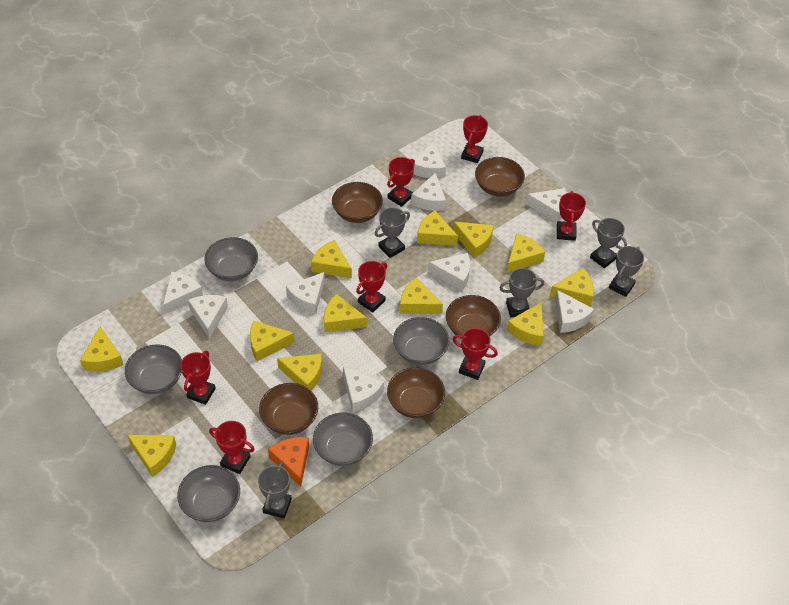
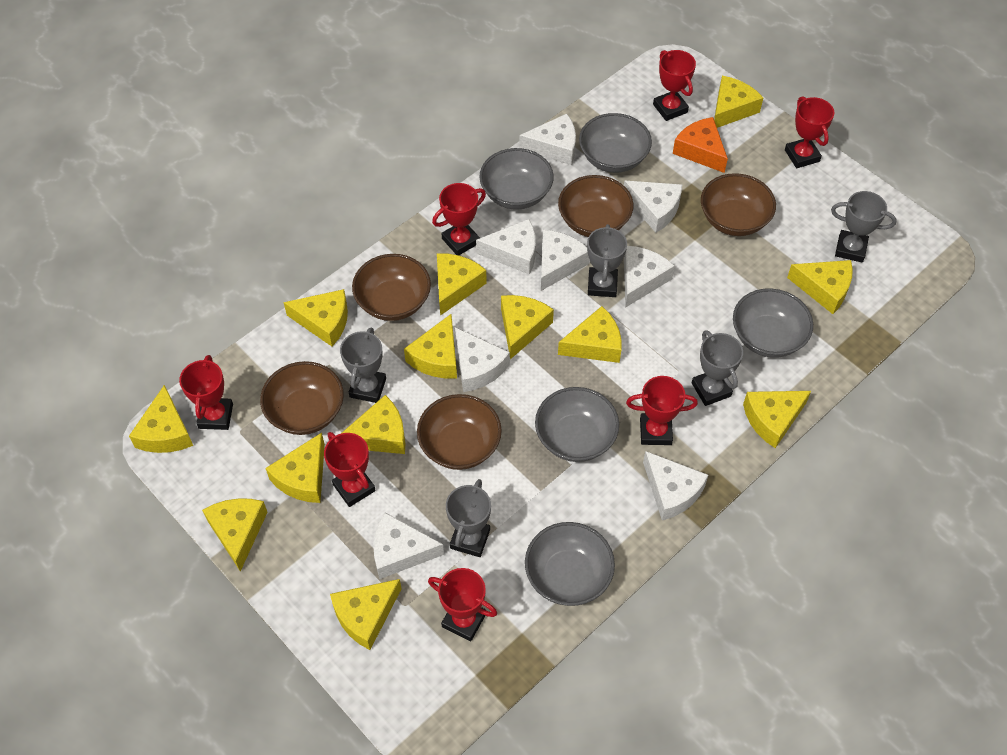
white cheese: [163,272,203,314] [188,295,228,339] [286,272,325,314] [343,366,384,412] [411,173,446,211] [413,142,446,178] [428,253,470,291] [526,188,566,223] [555,290,594,333] = 9 -> [373,512,444,579] [455,327,510,392] [476,219,536,275] [519,114,576,165] [541,230,589,291] [624,181,682,233] [624,246,675,308] [643,451,708,520] = 8
yellow cheese: [80,326,123,371] [127,435,176,477] [250,321,295,361] [277,354,322,391] [311,240,352,278] [324,294,367,332] [400,278,443,314] [417,211,458,246] [453,222,494,258] [507,233,545,273] [507,302,544,346] [550,268,594,306] = 12 -> [129,385,193,453] [202,498,268,572] [265,433,325,503] [283,289,348,347] [330,579,401,650] [341,395,406,454] [404,314,457,378] [437,253,487,316] [501,295,554,359] [558,306,622,363] [714,76,763,128] [743,391,811,448] [787,260,853,314] = 13

